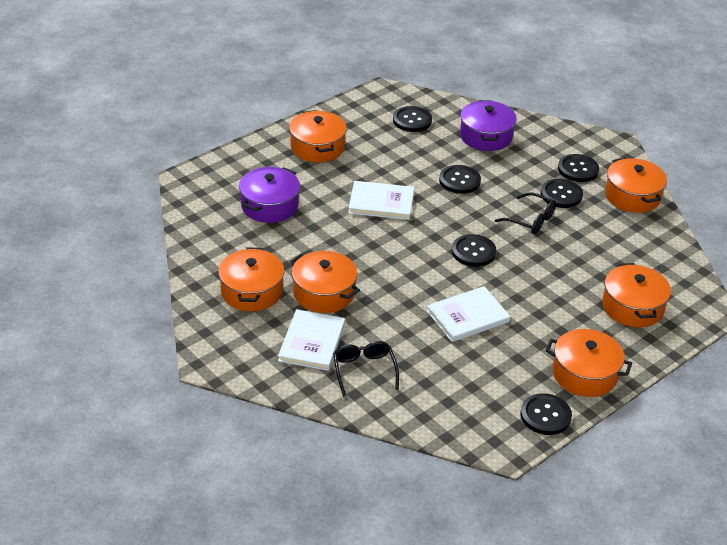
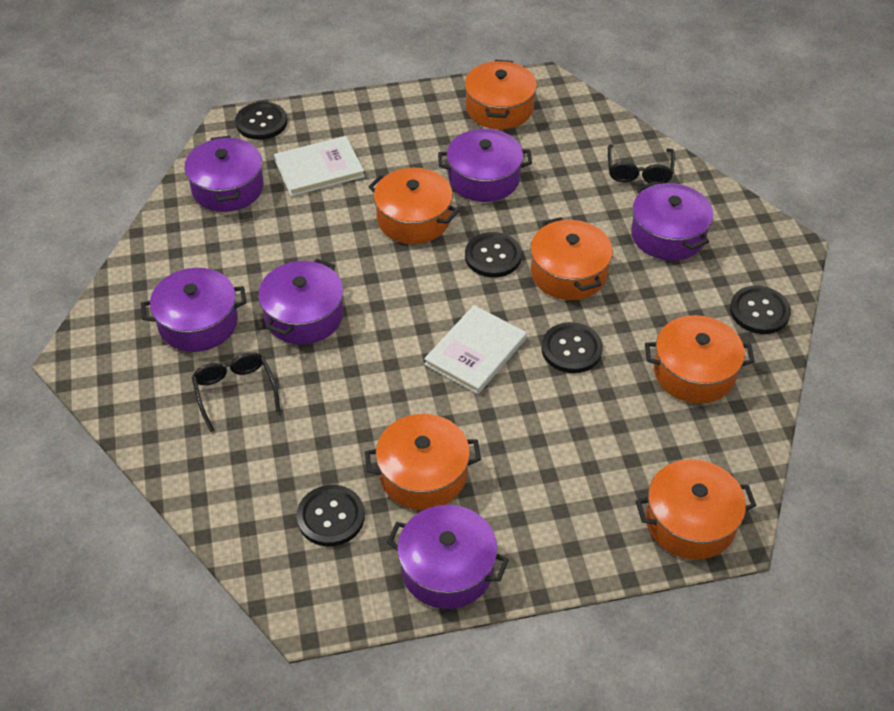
black button: [393,106,432,132] [439,165,481,194] [452,234,496,267] [520,393,572,435] [541,179,583,208] [558,154,599,182] = 6 -> [235,102,287,140] [297,485,365,546] [465,232,522,277] [541,322,603,373] [730,286,791,334] = 5
purple pot: [239,167,300,223] [460,100,517,151] = 2 -> [141,268,247,352] [185,136,264,212] [258,259,343,345] [387,505,509,609] [438,129,532,202] [631,182,713,261] = 6
white book: [278,309,345,371] [348,181,414,220] [427,286,510,342] = 3 -> [274,136,365,196] [424,305,527,394] = 2

